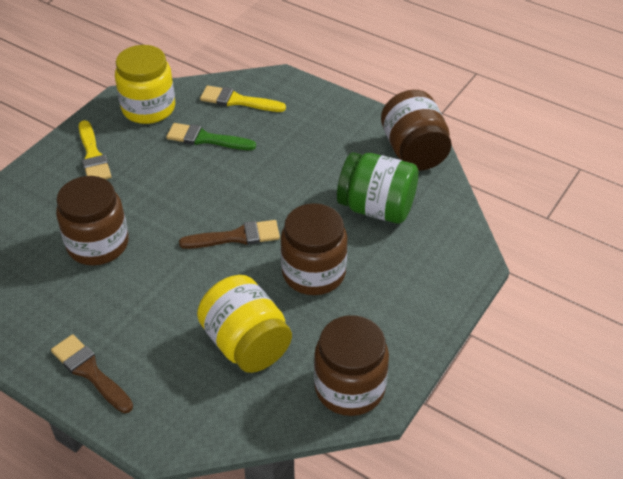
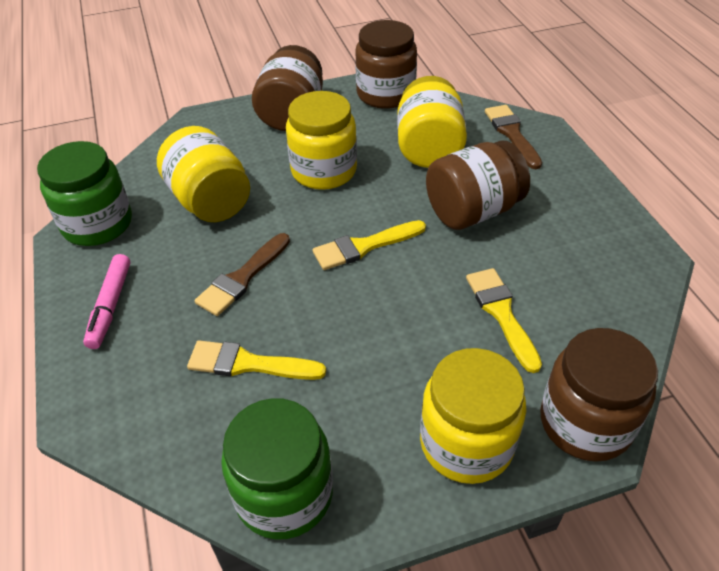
green brush: [166,123,256,150] = 1 -> none = 0
green jar: [337,152,419,224] = 1 -> [37,141,132,246] [221,398,333,540] = 2
pink marker: none = 0 -> [83,254,130,349] = 1
yellow brush: [79,120,111,179] [200,85,286,112] = 2 -> [187,340,326,380] [312,220,426,270] [466,268,542,373] = 3
yellow jar: [115,45,175,124] [197,275,292,373] = 2 -> [157,126,250,222] [286,91,357,190] [397,76,467,168] [420,348,526,484] = 4

